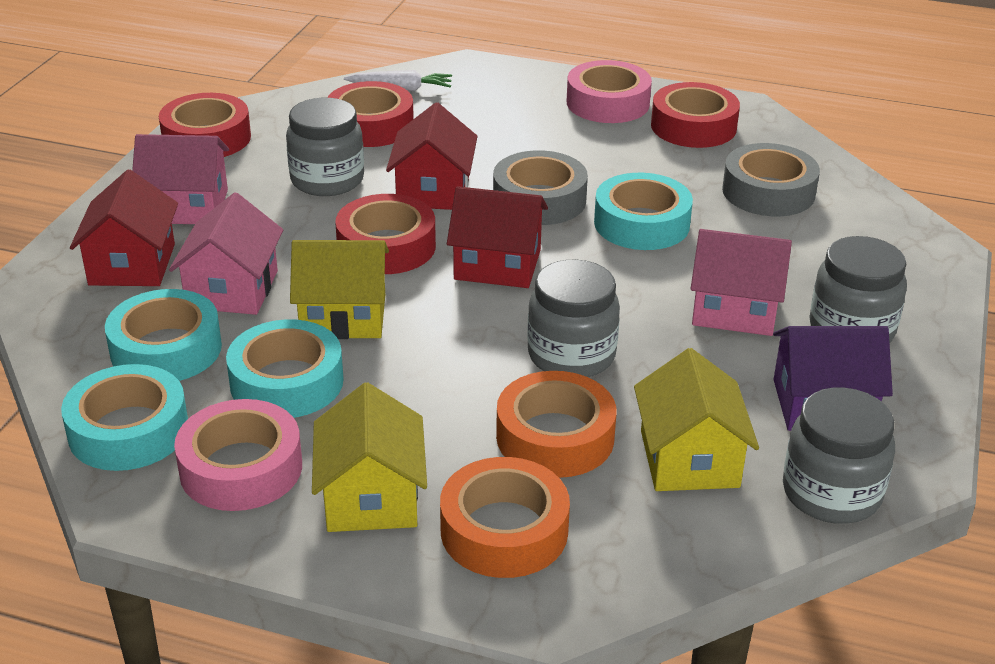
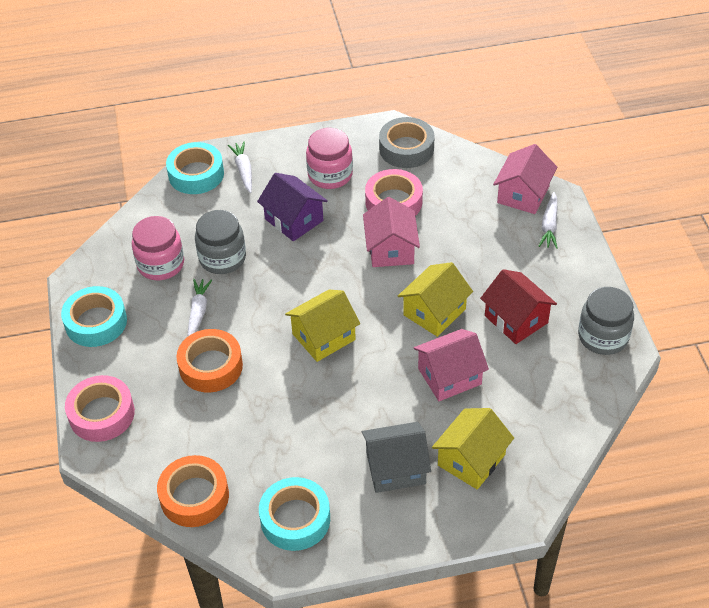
grey house: none = 0 -> [362,422,431,493] = 1
grey jar: [286,98,364,196] [527,260,620,377] [783,388,895,524] [809,236,907,342] = 4 -> [195,210,246,274] [578,287,634,355] = 2
grey tape: [493,150,588,225] [722,143,820,216] = 2 -> [379,117,434,168] = 1
pink jar: none = 0 -> [132,216,184,280] [306,128,353,189] = 2
red house: [70,170,178,286] [386,102,478,210] [447,186,548,288] = 3 -> [480,269,557,344] = 1
red tape: [159,93,251,157] [327,81,414,147] [335,194,436,274] [651,82,740,148] = 4 -> none = 0
turquoise tape: [61,364,188,471] [105,289,222,381] [226,319,343,418] [594,173,693,250] = 4 -> [61,286,127,347] [166,142,224,194] [259,477,330,551] = 3
white carrot: [344,70,452,91] = 1 -> [187,279,212,336] [228,142,252,193] [539,192,557,249] = 3

